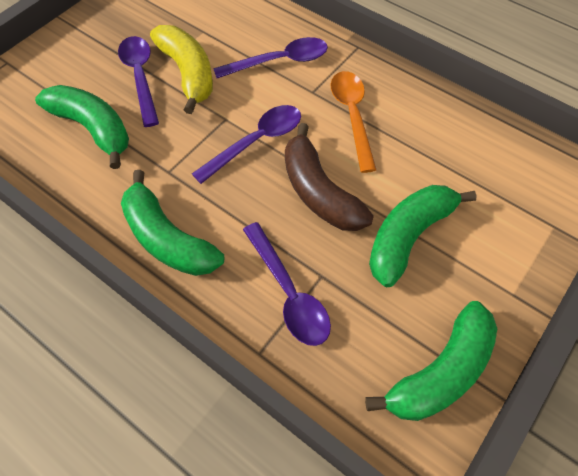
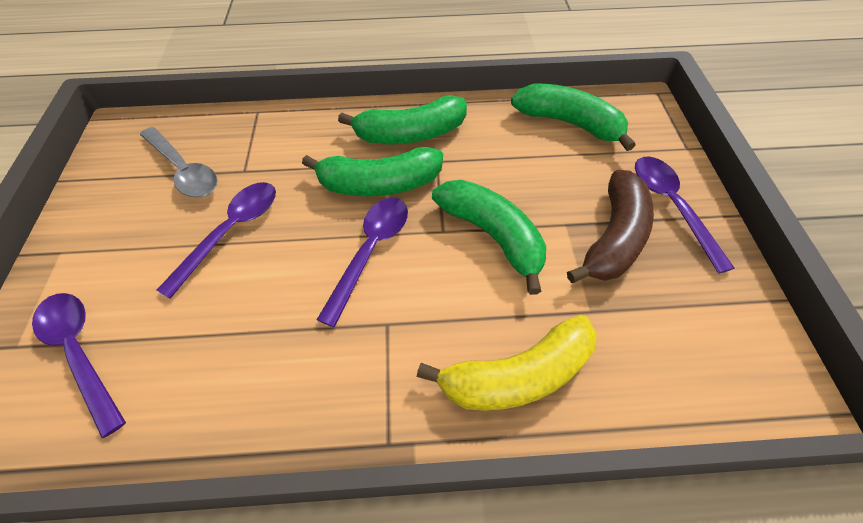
grey spoon: none = 0 -> [140,127,218,198] = 1
orange spoon: [330,71,376,173] = 1 -> none = 0

